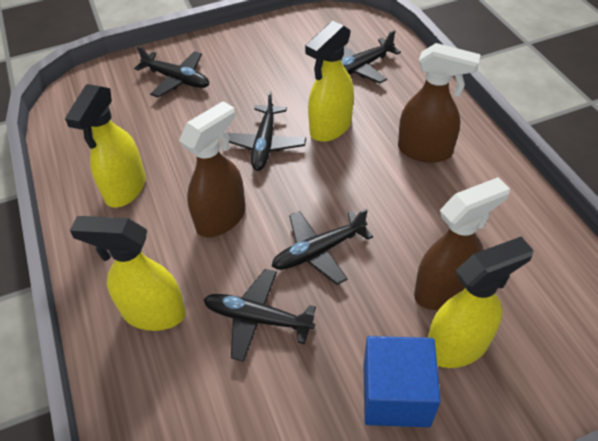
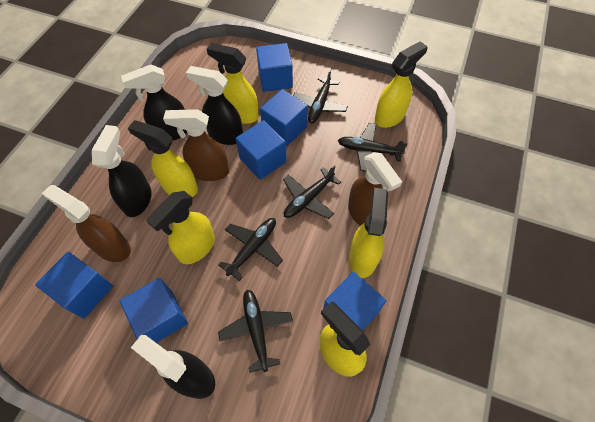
black spray bottle: none = 0 -> [92,125,152,217] [121,65,187,141] [131,335,215,399] [186,66,243,145] = 4
blue cube: [364,336,441,427] = 1 -> [35,252,113,319] [120,278,188,343] [236,120,286,180] [256,43,293,92] [260,89,308,146] [323,272,387,330] = 6
yellow spray bottle: [65,84,146,208] [70,216,186,331] [305,21,354,142] [428,237,534,368] = 4 -> [128,120,198,197] [146,191,215,264] [207,43,259,124] [320,302,370,377] [349,188,388,278] [375,41,428,128] = 6

